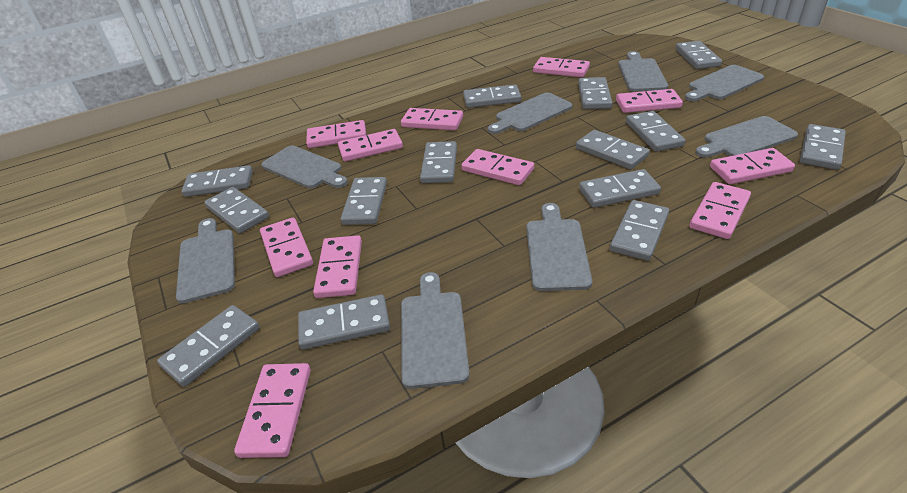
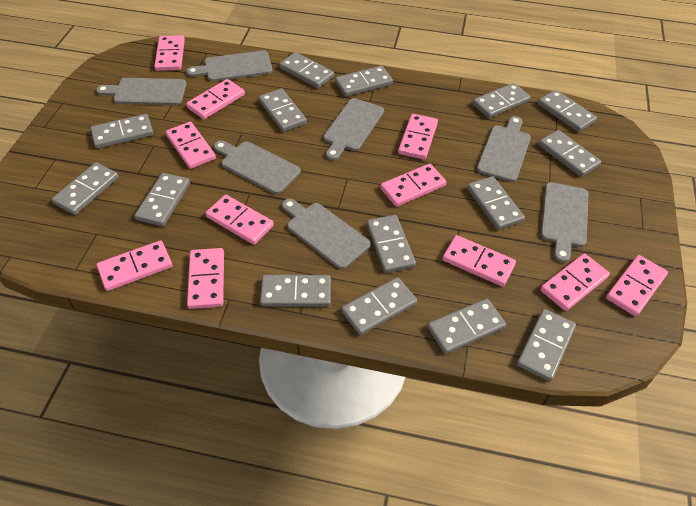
grey cutting board: [176,218,235,304] [261,146,348,188] [401,272,470,389] [488,92,572,134] [526,203,592,291] [618,51,668,92] [685,65,764,101] [695,116,798,158] = 8 -> [96,78,186,105] [186,50,272,82] [214,141,301,194] [282,199,371,269] [323,98,384,160] [477,116,531,182] [541,182,589,263] = 7
grey domino: [157,305,260,387] [181,165,253,197] [204,187,269,233] [298,294,390,350] [341,177,387,225] [420,141,457,183] [463,84,521,108] [576,130,649,169] [578,77,612,109] [579,169,661,208] [610,200,669,261] [626,111,685,152] [675,41,722,69] [800,124,846,170] = 14 -> [52,162,119,215] [90,114,154,149] [135,173,190,226] [259,88,307,132] [260,275,331,307] [279,52,334,88] [335,66,393,97] [341,277,417,335] [367,215,416,273] [428,299,506,354] [467,176,525,230] [473,83,531,118] [517,309,576,381] [538,90,597,132] [539,130,601,177] = 15

